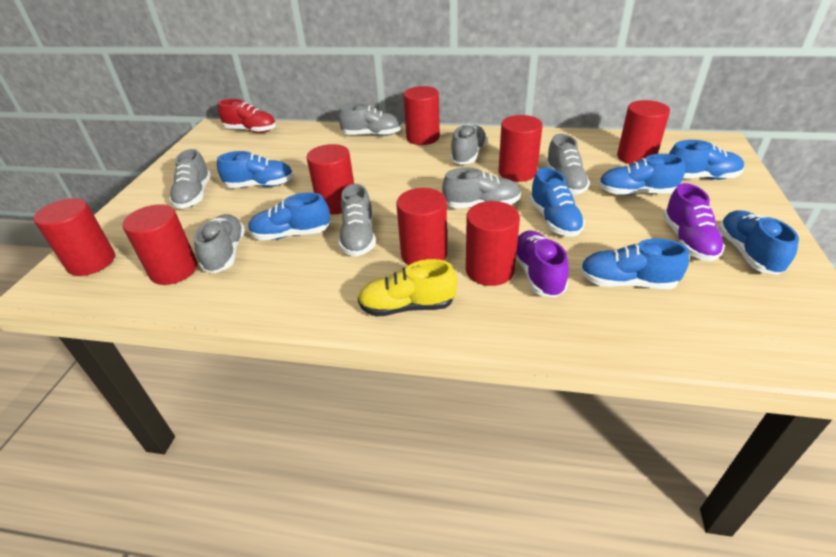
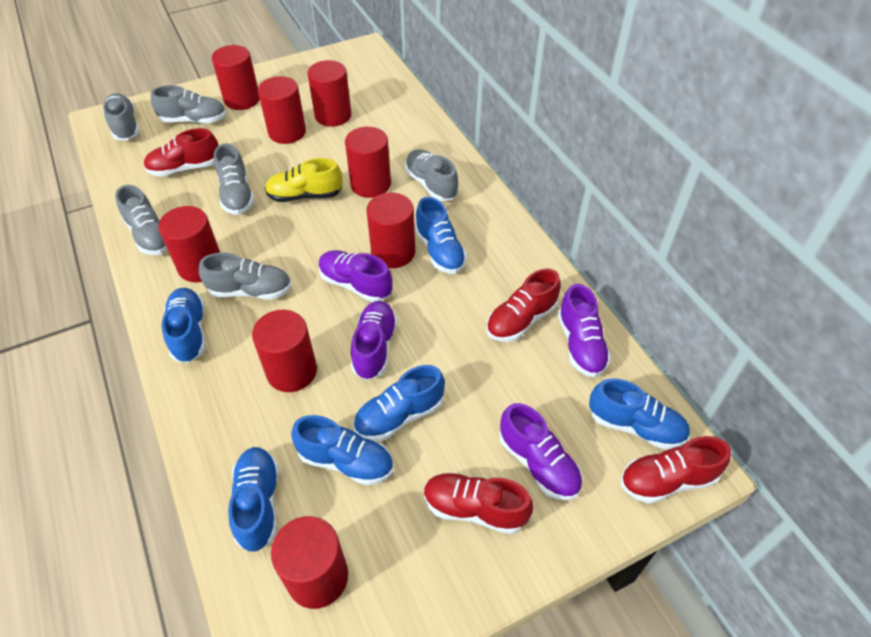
blue shoe: [217,151,294,188] [248,192,330,240] [530,168,585,237] [580,239,689,289] [598,154,685,195] [669,140,744,180] [718,210,799,275] = 7 -> [162,288,205,363] [228,447,279,552] [291,415,393,485] [353,365,445,441] [415,197,467,274] [589,378,690,450] = 6
grey shoe: [169,149,211,209] [194,214,245,273] [338,103,402,136] [339,184,376,257] [442,168,521,208] [450,124,487,165] [545,134,590,195] = 7 -> [102,93,140,140] [115,185,167,255] [151,85,226,124] [199,252,292,300] [214,143,254,215] [405,149,458,201] = 6
purple shoe: [516,231,569,298] [663,183,725,261] = 2 -> [319,250,393,302] [351,301,398,380] [499,403,583,500] [558,284,611,377] = 4
red shoe: [218,99,276,133] = 1 -> [144,128,219,177] [424,473,533,534] [486,269,561,342] [621,436,731,504] = 4

